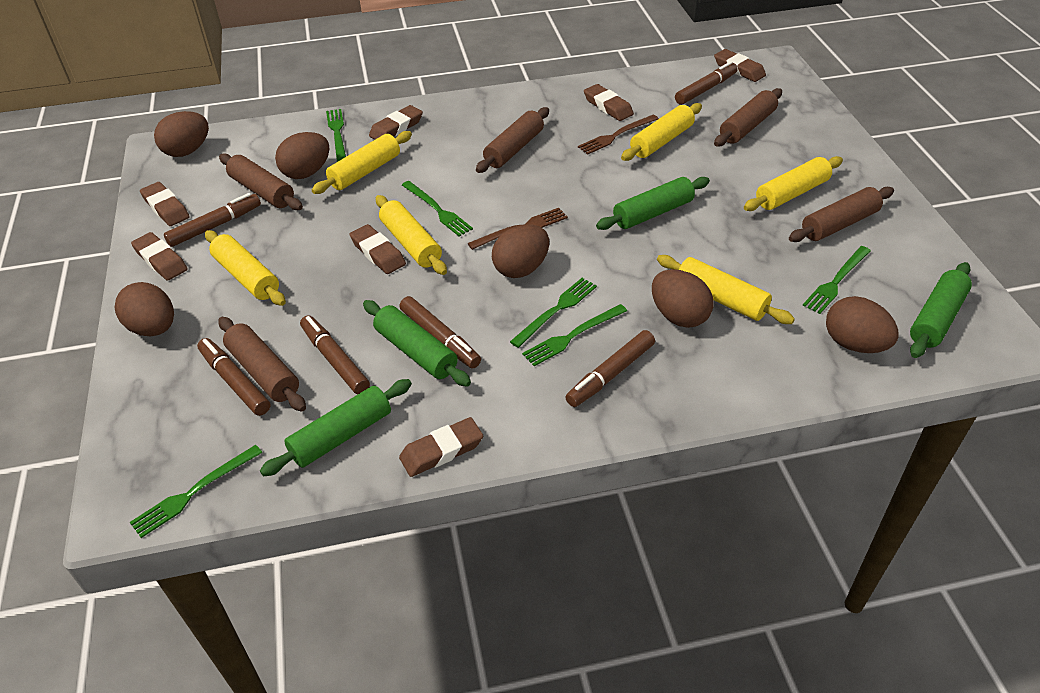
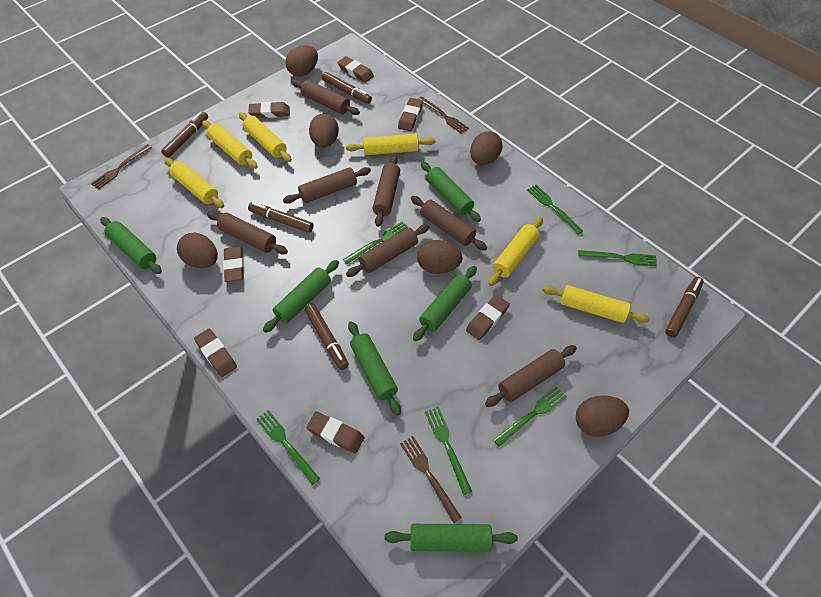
brown fork: [468,208,568,250] [578,115,659,155] = 2 -> [91,144,152,190] [400,436,462,523] [418,96,469,134] = 3
brown marker: [164,193,261,247] [197,338,271,416] [300,315,370,394] [399,296,481,368] [565,330,655,407] [675,61,738,105] = 6 -> [161,112,208,158] [248,202,313,233] [304,304,349,370] [322,72,372,104] [665,277,704,338] = 5
brown rolling pin: [219,153,303,210] [219,317,306,412] [476,107,549,173] [714,88,782,147] [789,187,894,242] = 5 -> [207,211,288,254] [283,167,371,204] [292,80,360,115] [346,224,429,277] [373,155,400,227] [411,196,487,251] [485,345,577,407] = 7
green rolling pin: [260,379,412,477] [363,300,471,387] [596,177,710,230] [910,262,972,358] = 4 -> [100,217,162,274] [263,260,339,333] [348,321,401,415] [385,524,518,552] [413,266,477,341] [421,162,481,222] = 6

